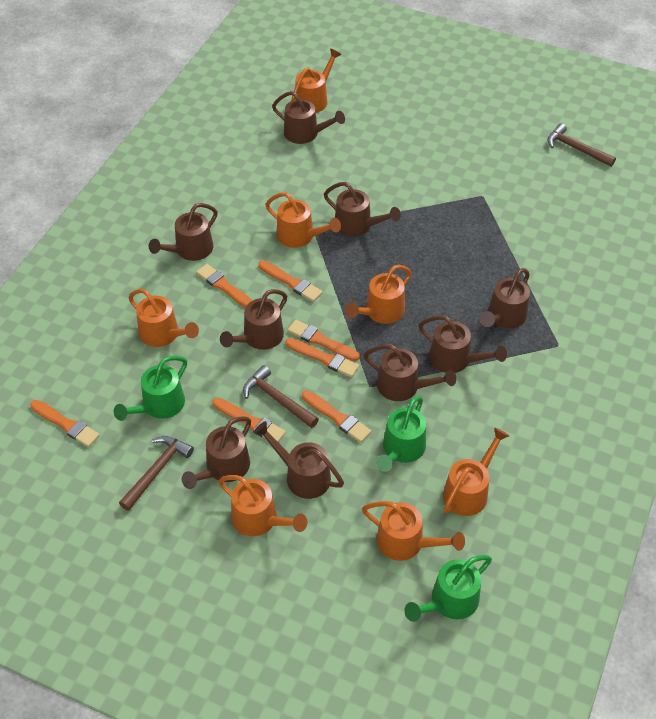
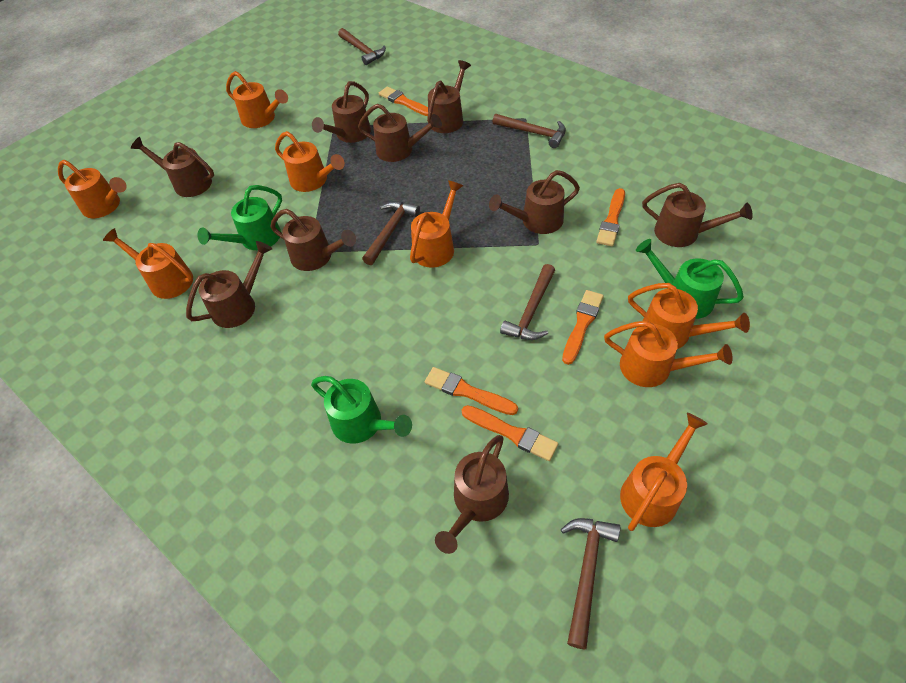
brown hammer: [119,436,194,511] [243,365,319,428] [547,123,616,167] = 3 -> [338,28,386,65] [362,201,420,265] [493,114,566,148] [500,264,555,340] [561,518,620,649] = 5
orange brush: [30,400,100,447] [196,264,253,308] [213,398,286,442] [258,260,323,302] [285,338,359,377] [287,320,360,361] [302,390,371,443] = 7 -> [379,87,428,116] [425,367,518,415] [462,405,558,461] [562,290,604,365] [596,188,625,246] = 5
orange watering can: [129,289,199,347] [218,475,307,536] [265,192,341,248] [291,49,342,113] [345,265,411,324] [362,501,465,561] [443,427,509,516] = 7 -> [58,160,127,218] [103,228,193,299] [226,71,288,128] [275,131,345,192] [410,180,463,268] [604,321,732,387] [620,412,707,531] [628,283,750,349] = 8

